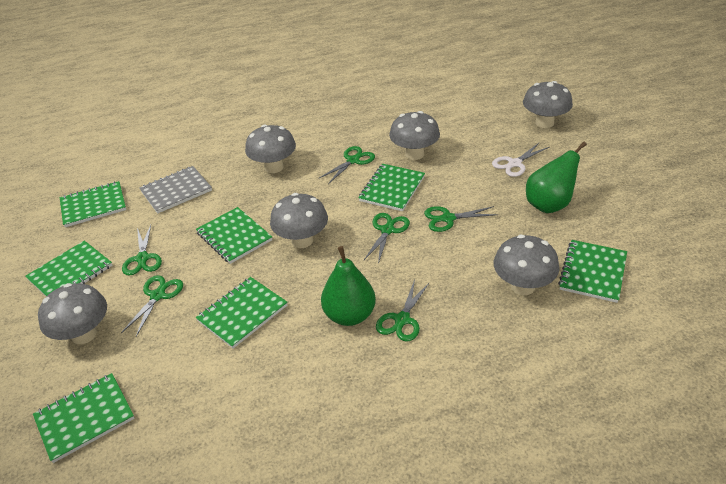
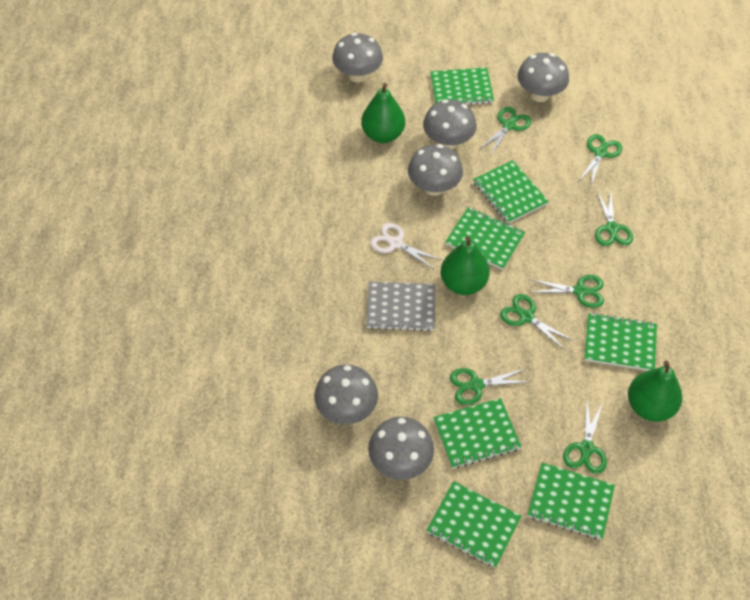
green pear: [321,246,376,326] [526,142,587,213] = 2 -> [361,83,405,143] [440,236,490,295] [628,361,682,422] = 3
green scissors: [121,275,183,337] [122,225,162,276] [319,146,375,184] [364,213,410,264] [376,279,430,341] [424,206,498,232] = 6 -> [450,368,530,405] [480,107,531,155] [500,294,574,350] [529,275,604,308] [563,401,607,474] [579,134,622,185] [595,191,633,246] = 7

